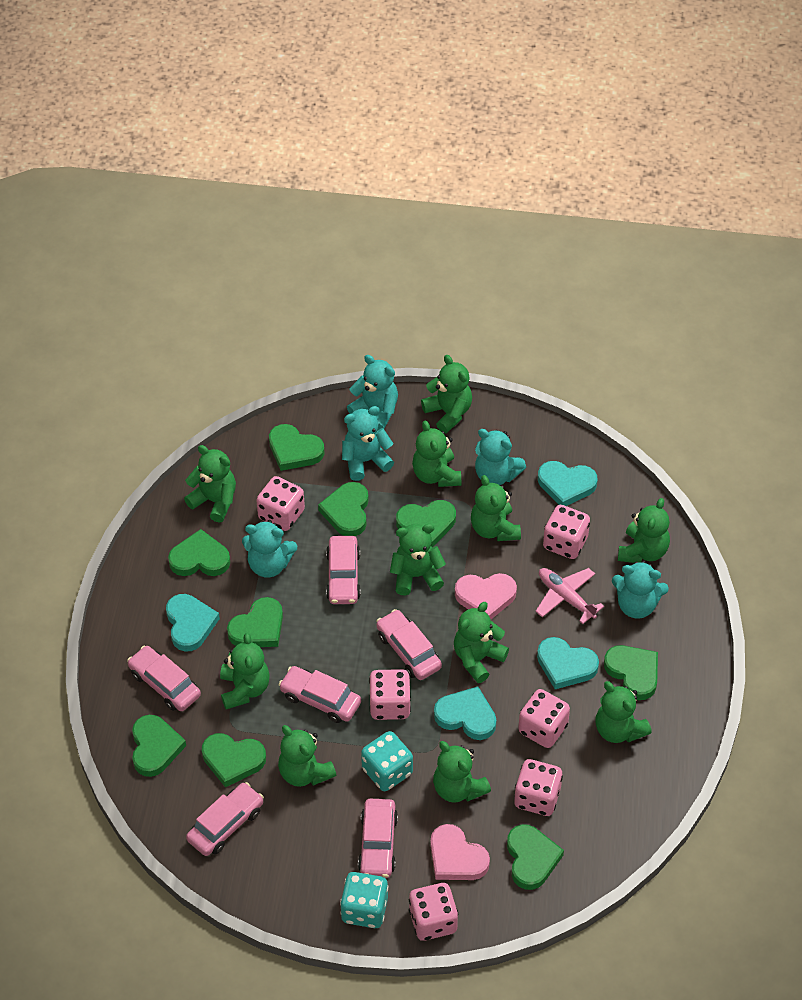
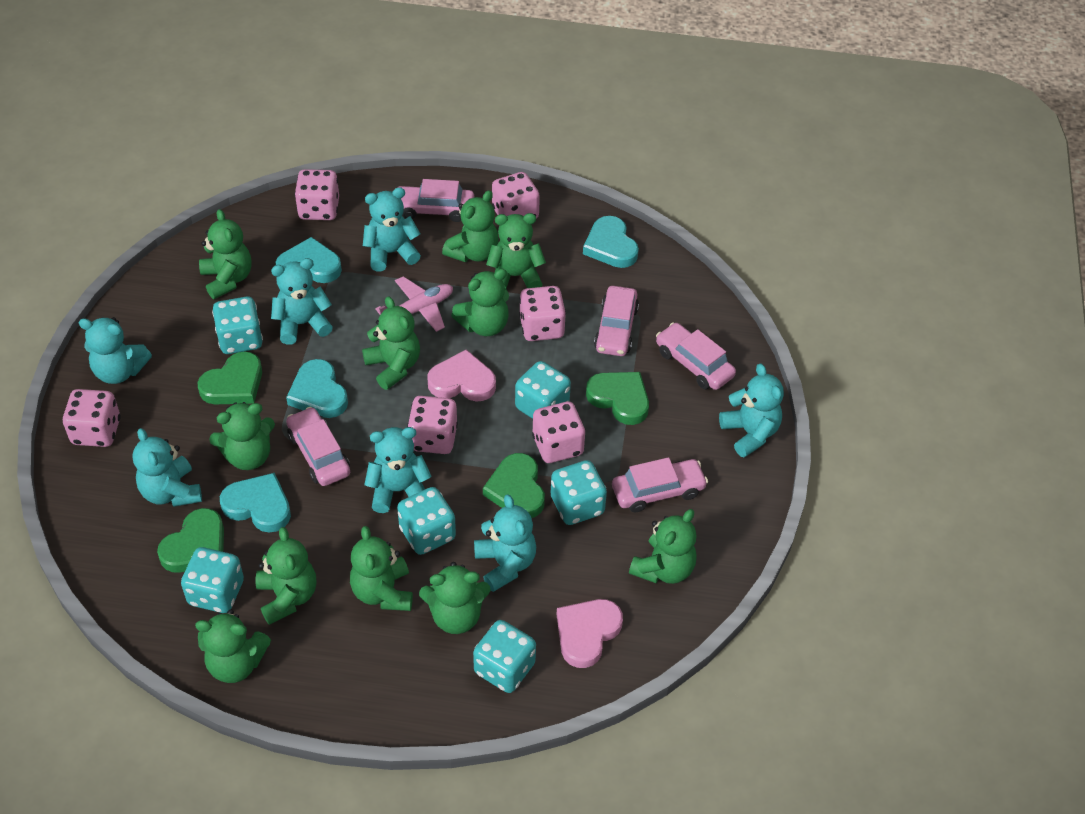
green heart: [132,715,186,777] [168,529,230,576] [202,733,266,787] [227,597,283,647] [269,424,325,471] [318,482,369,536] [396,500,456,548] [507,824,564,890] [604,645,658,700] = 9 -> [157,508,224,573] [197,351,262,404] [483,453,545,518] [586,372,649,425] = 4
pink car: [127,646,201,711] [186,782,264,856] [278,666,361,723] [326,536,361,604] [358,799,398,878] [376,609,442,680] = 6 -> [286,407,350,486] [397,179,474,222] [594,286,639,356] [612,457,708,512] [656,322,736,390] = 5
turquoise dice: [340,872,389,928] [361,731,413,791] = 2 -> [181,547,244,613] [212,296,263,354] [397,487,456,555] [473,620,536,693] [515,361,571,419] [551,460,607,525] = 6
turquoise teddy bear: [242,520,297,577] [342,406,394,481] [347,355,398,431] [475,429,526,485] [612,561,669,619] = 5 -> [79,317,152,384] [132,428,202,507] [271,258,333,345] [363,187,421,272] [364,427,432,513] [474,494,536,592] [719,363,784,458] = 7

